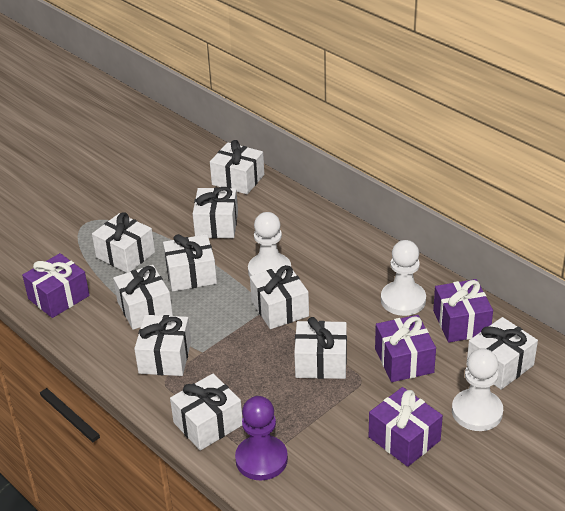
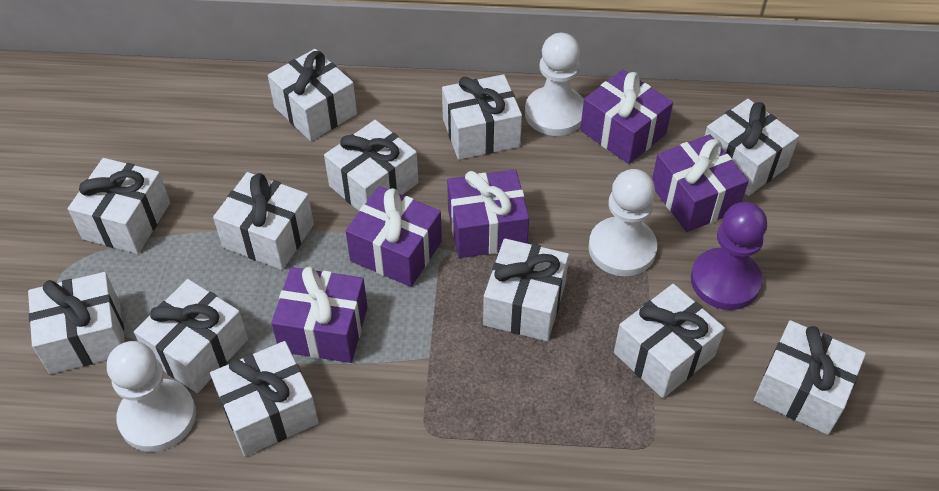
purple gift: [22,253,90,318] [369,387,443,467] [375,315,436,382] [433,279,493,342] = 4 -> [271,267,368,363] [346,186,442,287] [447,170,529,258] [580,70,673,164] [652,134,749,232] = 5
white gift: [92,212,155,273] [113,265,173,330] [134,315,191,376] [163,234,217,292] [170,374,242,451] [193,187,238,238] [210,140,264,194] [250,264,309,329] [294,317,347,379] [466,317,538,390] = 10 -> [28,272,125,374] [68,158,170,254] [134,279,248,393] [210,341,319,456] [213,172,314,270] [268,49,357,141] [324,120,418,212] [442,74,522,160] [483,238,569,341] [614,284,725,398] [705,99,799,196] [754,320,866,435] = 12

